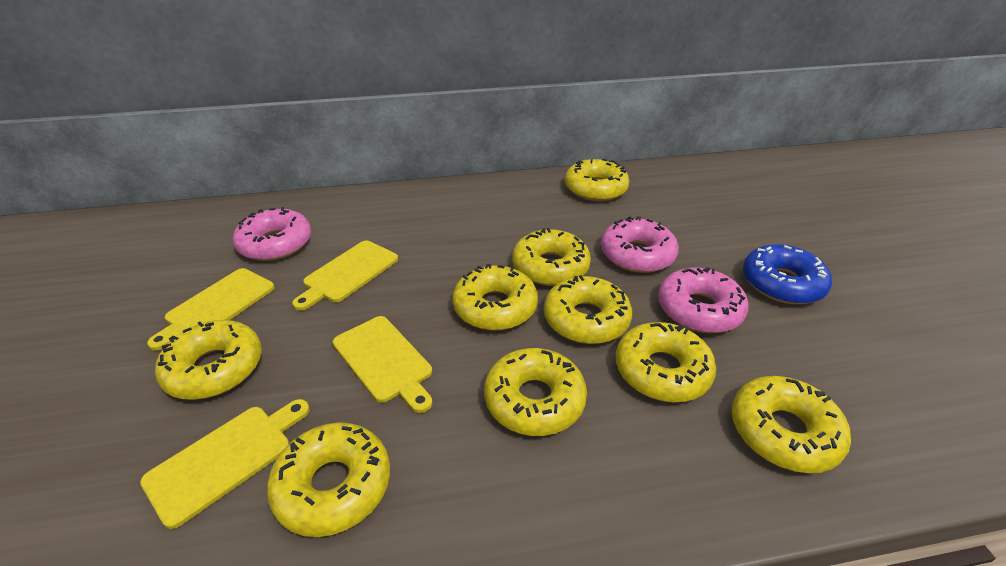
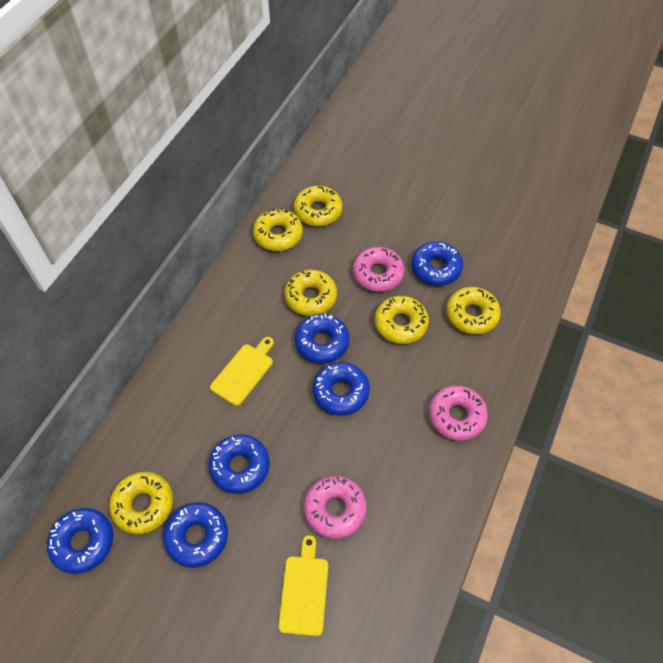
blue donut: [743,244,832,304] = 1 -> [47,508,113,574] [163,502,228,568] [208,434,270,494] [295,313,350,364] [313,362,370,416] [411,241,463,286] = 6
yellow cutting board: [140,399,310,529] [147,268,275,350] [292,241,398,311] [333,316,432,413] = 4 -> [210,337,274,406] [278,535,328,636] = 2
yellow donut: [155,320,262,400] [267,422,390,537] [452,264,538,331] [484,348,587,436] [513,228,591,286] [544,275,632,344] [565,159,630,201] [616,322,716,402] [732,376,851,473] = 9 -> [109,472,173,534] [253,208,303,251] [284,270,337,316] [294,186,342,226] [375,296,429,344] [446,287,501,334] = 6

